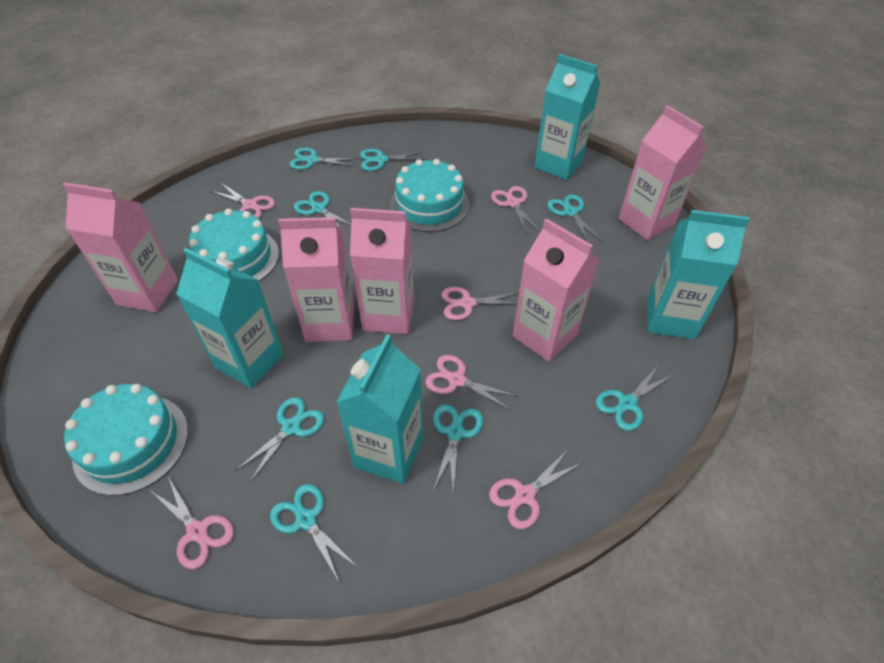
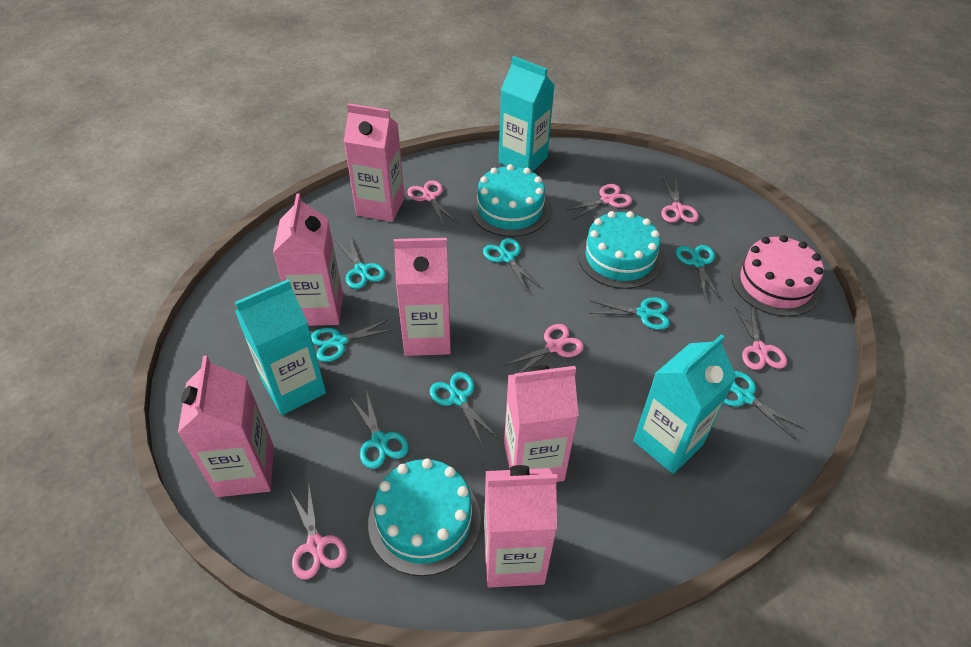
pink cake: none = 0 -> [732,235,824,317] = 1
pink carton: [63,183,178,312] [278,217,354,342] [350,208,414,334] [512,218,600,362] [619,105,707,240] = 5 -> [178,356,274,497] [273,193,343,326] [344,103,405,222] [394,238,451,356] [484,465,557,588] [504,365,579,482] = 6
turquoise carton: [176,248,284,388] [336,334,423,484] [534,54,600,180] [647,210,750,339] = 4 -> [235,279,326,415] [499,56,555,172] [633,334,737,474] = 3

